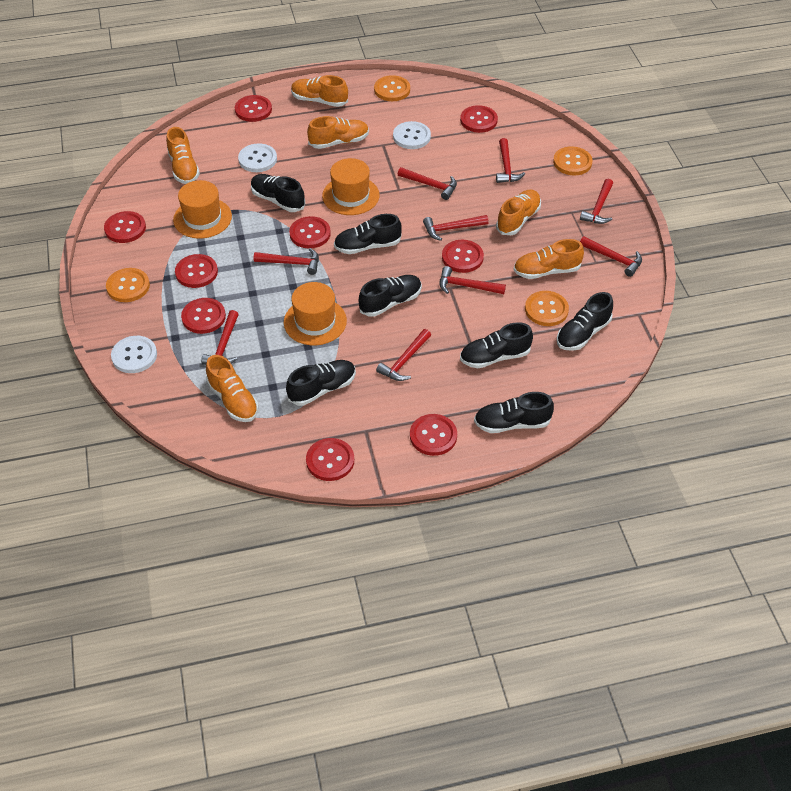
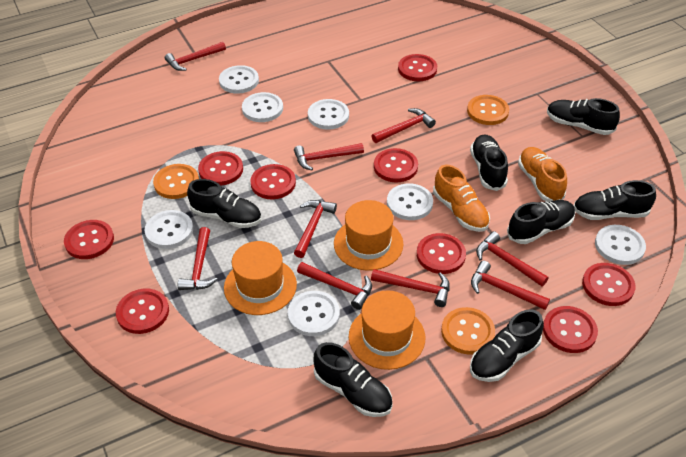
orange button: [106,268,150,302] [374,75,410,101] [525,291,569,326] [553,146,593,175] = 4 -> [153,164,199,199] [441,307,495,355] [467,95,509,125] = 3
orange shoe: [166,127,200,184] [206,355,258,422] [291,75,348,107] [307,116,369,149] [496,190,541,235] [514,239,584,279] = 6 -> [433,164,490,232] [518,147,567,202] = 2
white button: [111,336,157,373] [238,143,277,172] [393,121,431,149] = 3 -> [145,210,193,249] [219,65,259,94] [242,92,283,122] [288,291,340,336] [308,99,349,130] [387,183,433,220] [595,225,646,265] = 7

